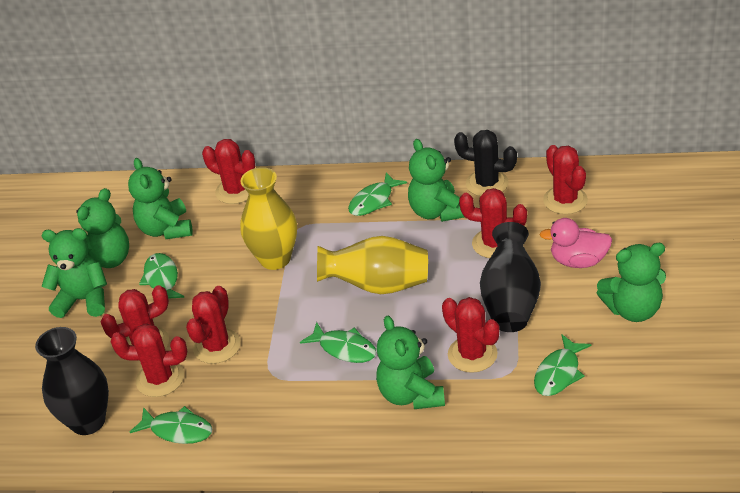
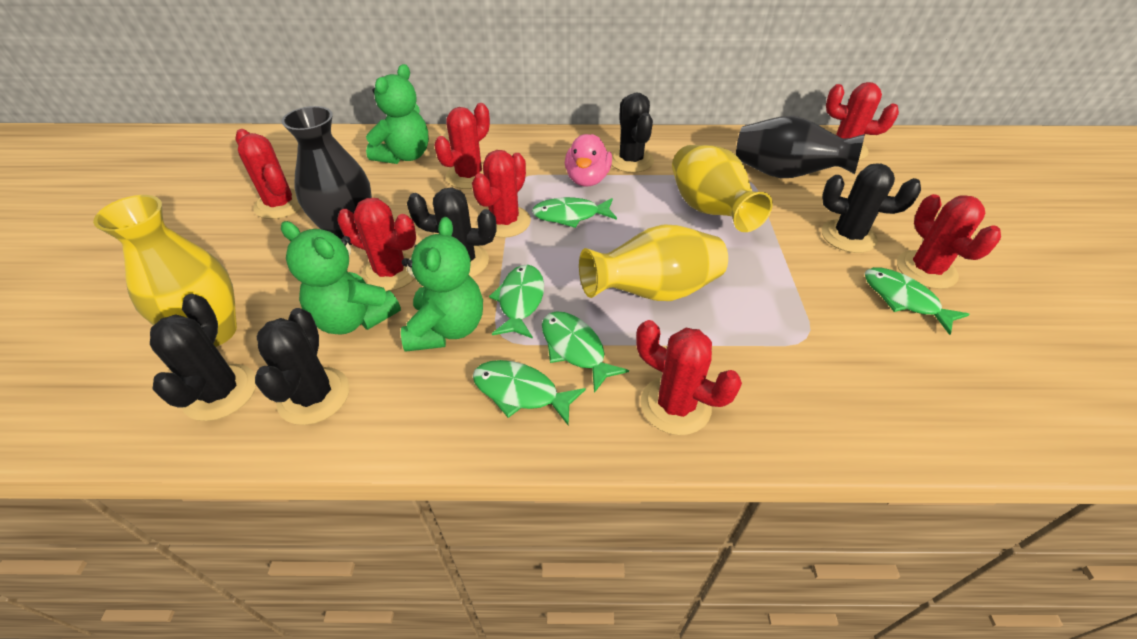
black cactus: [454,130,517,196] = 1 -> [150,294,256,421] [255,308,350,425] [407,188,497,278] [611,93,654,173] [822,164,921,253] = 5
green teddy bear: [41,228,107,318] [76,188,129,268] [128,158,193,239] [376,316,445,409] [408,139,465,222] [597,243,666,322] = 6 -> [281,221,401,335] [366,64,429,164] [401,217,483,352] = 3
yellow vase: [240,167,297,270] [317,236,428,294] = 2 -> [93,195,237,347] [579,225,728,301] [672,145,773,232] = 3

